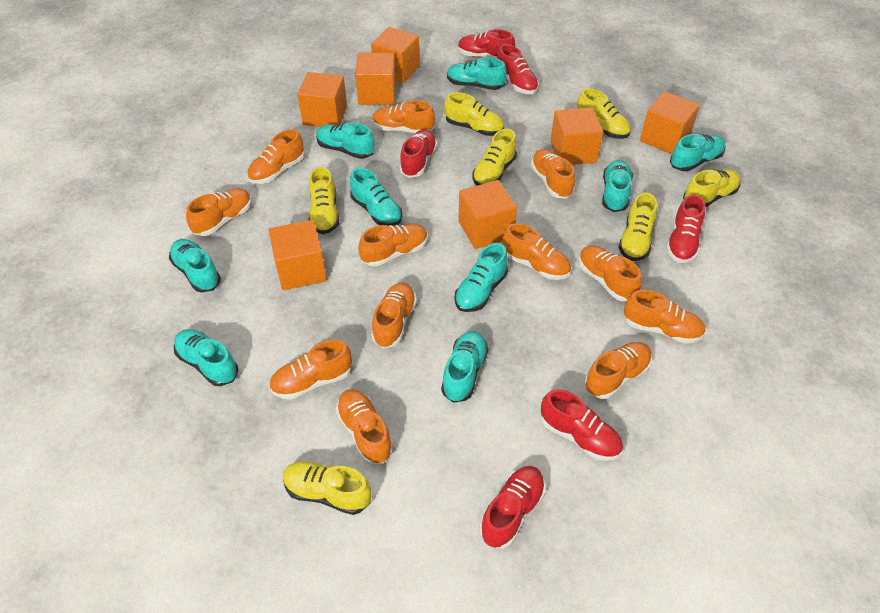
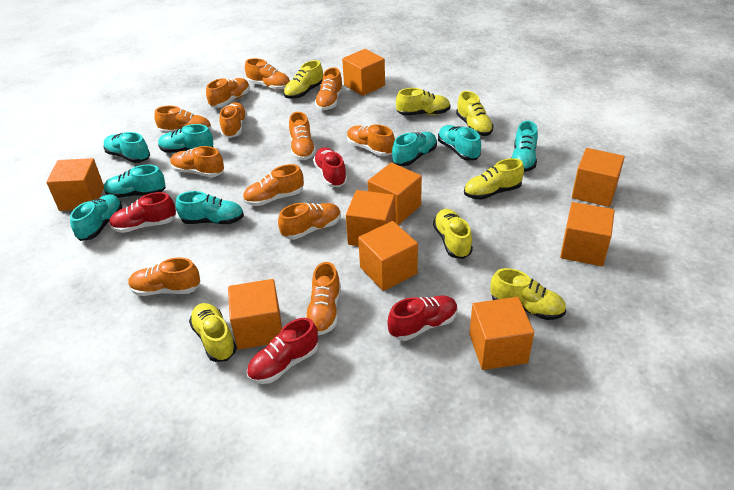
orange cube: [269,220,327,290] [297,72,347,127] [355,53,396,105] [371,27,420,84] [458,180,517,249] [550,107,603,165] [640,91,700,154] = 7 -> [46,158,104,211] [228,279,282,350] [342,49,385,96] [346,190,395,246] [358,221,418,291] [368,163,422,225] [469,297,534,370] [560,202,615,266] [572,148,625,207] = 9
red shoe: [399,129,437,178] [458,29,515,58] [480,466,545,549] [497,44,539,94] [541,389,623,461] [666,194,705,263] = 6 -> [109,192,176,233] [247,318,318,384] [313,147,347,187] [387,296,458,341] = 4
turquoise shoe: [169,239,221,292] [174,329,238,386] [316,122,375,159] [350,168,402,226] [441,331,488,403] [447,57,507,90] [454,243,508,312] [602,160,633,212] [670,134,725,171] = 9 -> [70,194,122,241] [103,132,150,163] [104,165,166,198] [158,124,213,153] [176,191,244,224] [392,132,437,166] [438,125,481,161] [511,121,538,172] = 8

